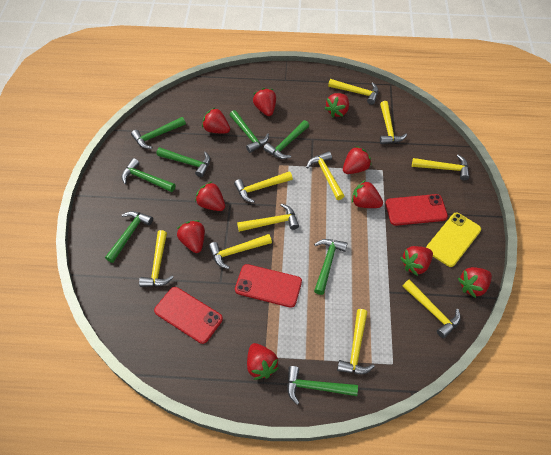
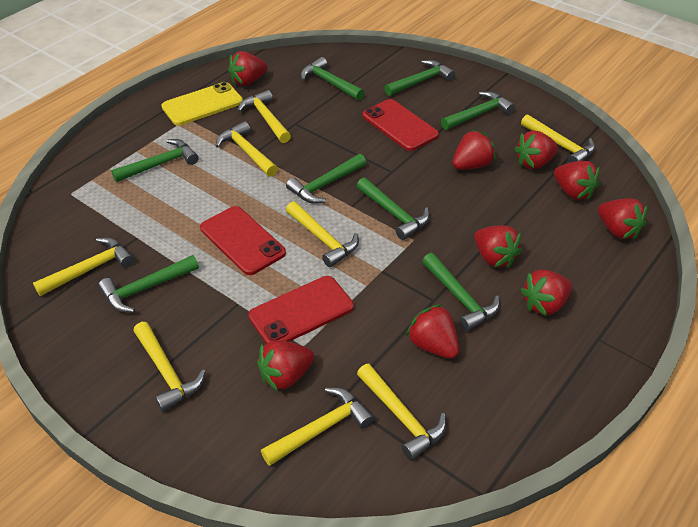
red strawberry: [177,220,205,253] [195,181,225,211] [202,108,230,133] [247,343,279,380] [253,88,276,116] [325,93,349,118] [343,146,372,174] [352,180,383,208] [401,246,433,276] [458,267,492,298] = 10 -> [228,51,267,86] [257,340,314,391] [406,304,459,359] [452,130,496,170] [474,225,522,268] [515,131,558,169] [520,270,573,316] [554,161,600,200] [598,198,647,240] = 9
yellow hammer: [139,230,174,287] [209,234,272,269] [234,171,293,203] [237,203,299,232] [306,151,344,200] [328,79,378,105] [337,309,375,374] [380,101,407,144] [403,279,461,338] [412,155,469,180] = 10 -> [33,237,134,296] [133,322,206,412] [216,121,278,177] [237,90,291,143] [261,388,374,466] [286,201,359,267] [357,364,446,460] [521,114,595,163] = 8

